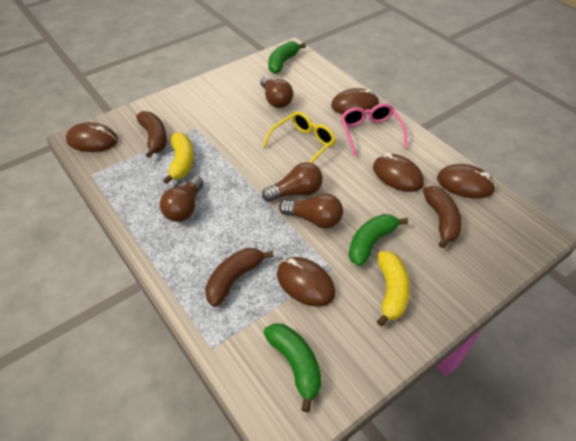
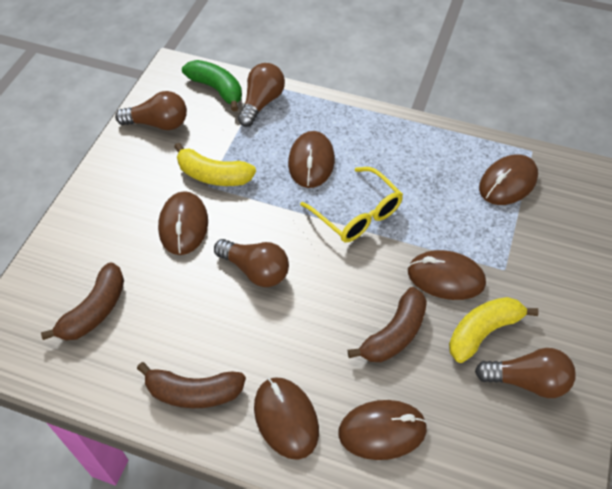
brown mouse: [66,122,118,152] [277,257,335,307] [331,88,379,114] [373,153,424,192] [437,164,496,199] = 5 -> [158,191,208,255] [254,377,319,460] [288,131,335,188] [338,400,427,460] [408,250,486,300] [479,154,538,205] = 6
green banana: [264,323,321,412] [268,41,306,74] [349,214,408,266] = 3 -> [182,60,242,112] = 1
pink glasses: [341,103,407,157] = 1 -> none = 0

